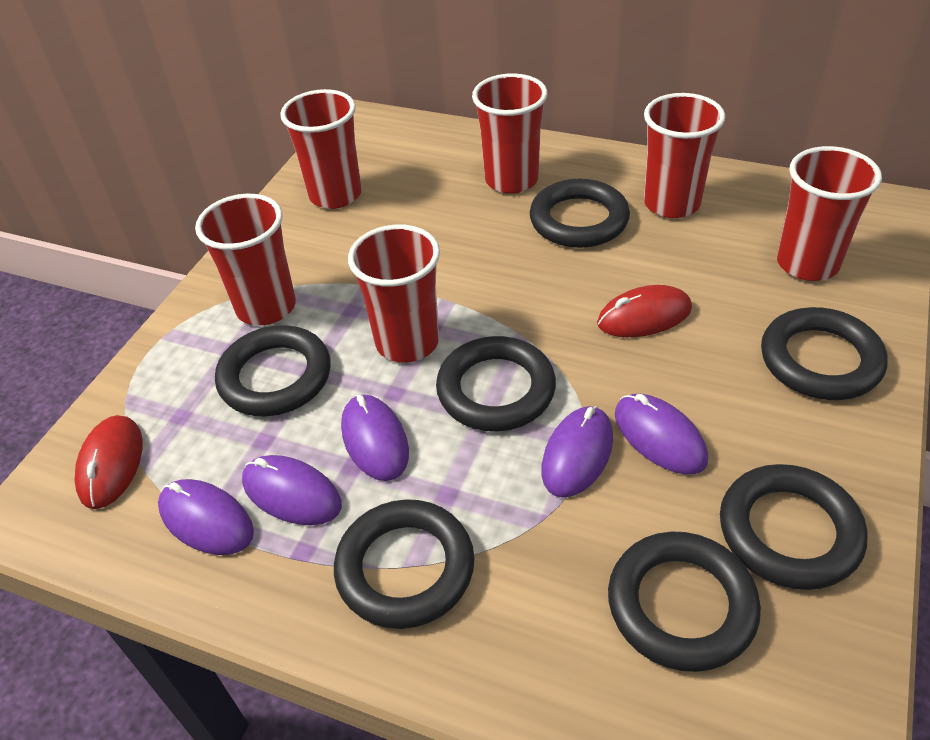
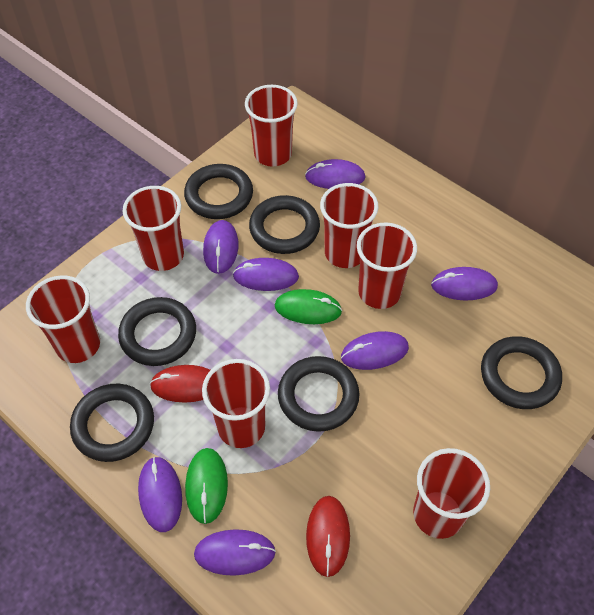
black ring: [215,325,331,416] [334,499,475,629] [436,336,556,431] [530,179,630,248] [608,532,761,672] [720,464,868,590] [761,307,888,400] = 7 -> [70,384,154,462] [118,297,196,366] [184,164,253,219] [249,195,320,254] [278,356,359,432] [481,336,562,409] = 6
green mouse: none = 0 -> [185,448,228,524] [275,289,342,324] = 2
purple mouse: [158,479,254,555] [242,455,342,525] [341,395,409,481] [541,406,613,498] [615,394,708,474] = 5 -> [138,457,182,532] [194,529,276,576] [203,220,238,274] [233,258,299,291] [305,159,366,189] [341,331,409,370] [431,267,498,300] = 7
red cup: [195,194,296,326] [280,89,362,209] [348,224,440,363] [472,73,548,194] [644,93,725,218] [777,146,882,281] = 6 -> [26,275,100,363] [123,186,184,271] [202,359,270,448] [245,85,298,167] [320,183,378,268] [357,222,417,309] [413,448,490,539] = 7

